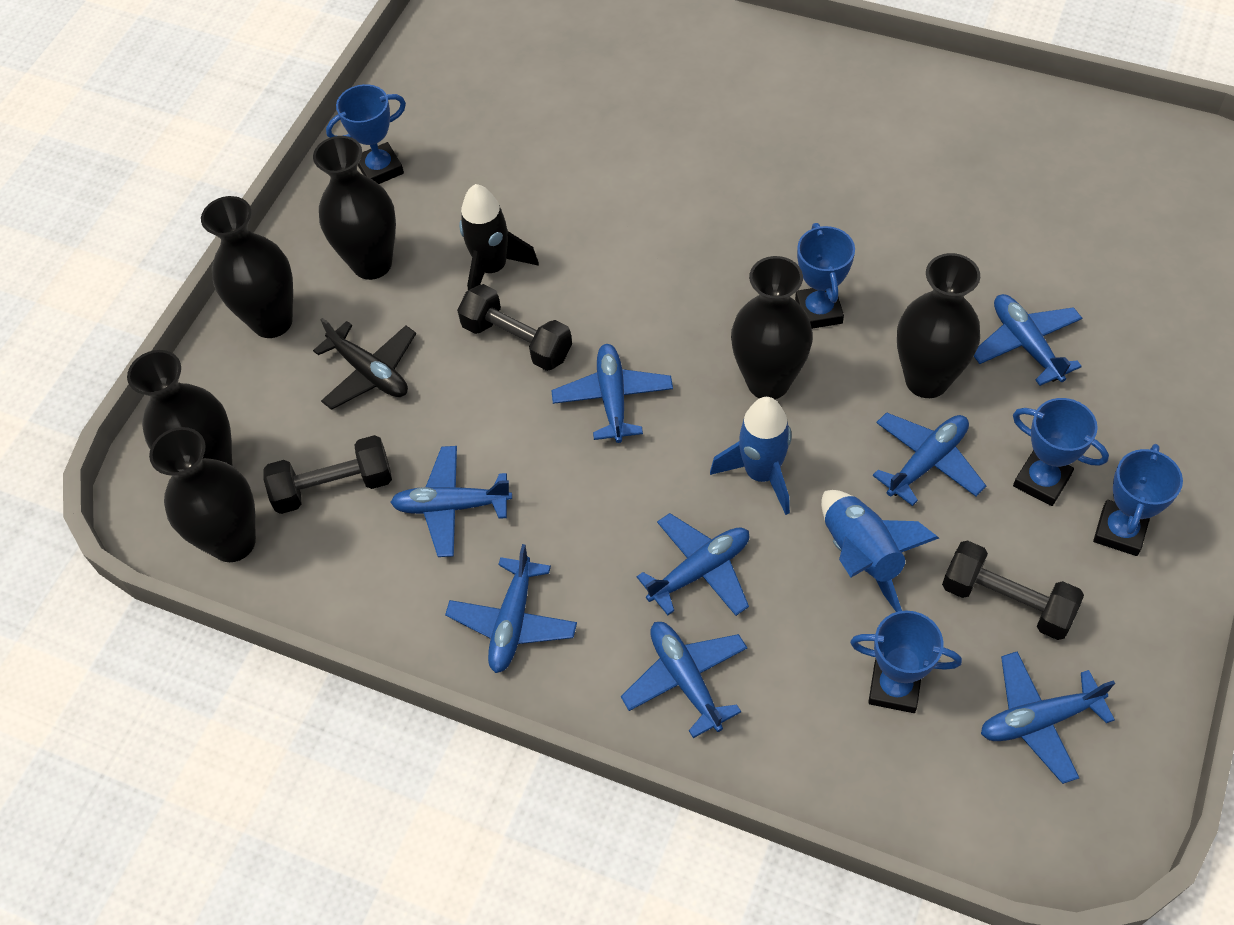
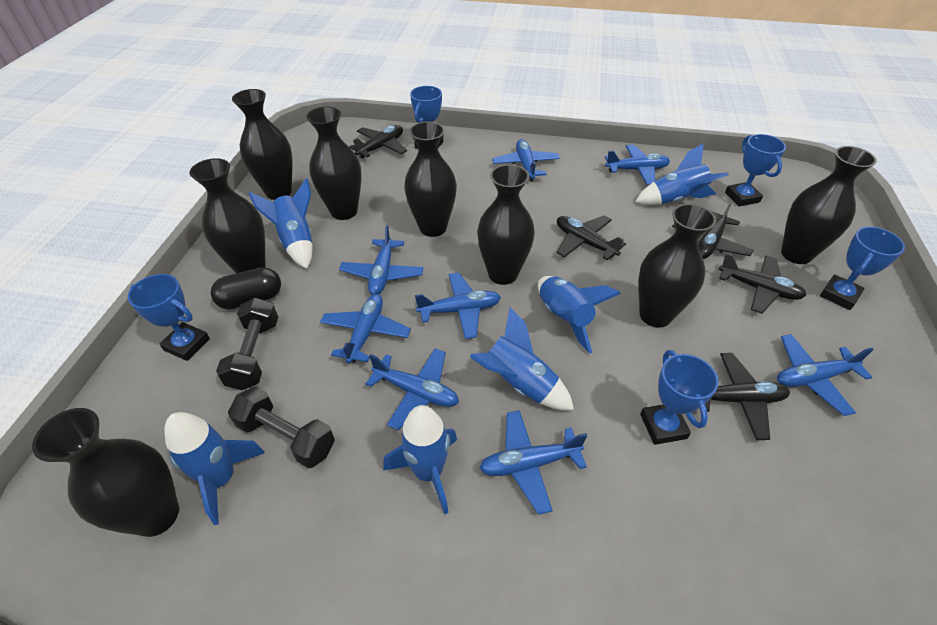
black capsule: none = 0 -> [211,267,281,309] = 1
black dumbbell: [263,435,392,514] [457,284,572,371] [942,540,1084,640] = 3 -> [216,297,278,390] [228,387,335,468] = 2
black plane: [313,318,416,410] = 1 -> [349,125,407,159] [557,216,626,260] [672,201,754,259] [705,353,790,440] [719,253,806,314] = 5
black rocket: [459,184,539,290] = 1 -> none = 0
black vase: [127,350,232,466] [149,427,256,562] [201,196,293,338] [313,136,396,280] [731,256,813,399] [897,253,980,398] = 6 -> [32,408,179,537] [190,158,266,273] [232,89,292,200] [306,107,362,220] [404,121,457,237] [477,164,535,285] [638,204,716,328] [781,146,877,264] = 8
blue rocket: [710,397,792,515] [821,490,939,612] = 2 -> [164,412,265,525] [249,178,313,269] [383,405,457,514] [470,307,574,410] [538,276,621,354] [635,143,729,205] = 6

